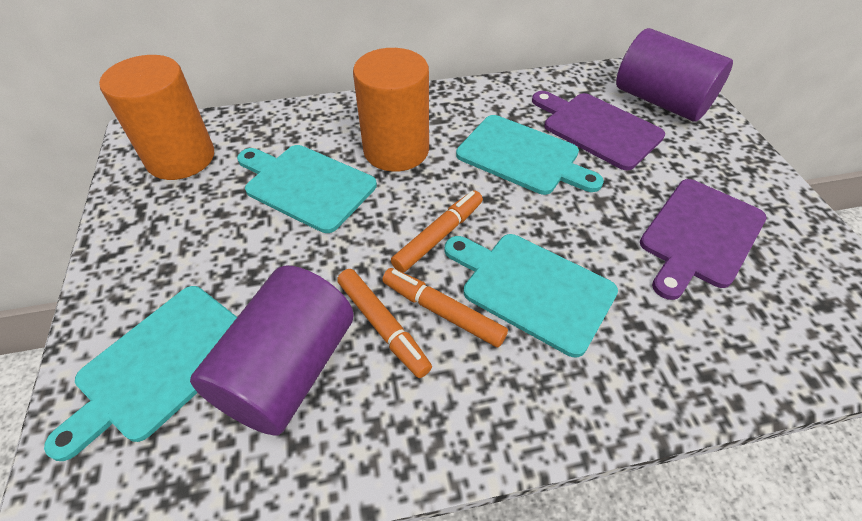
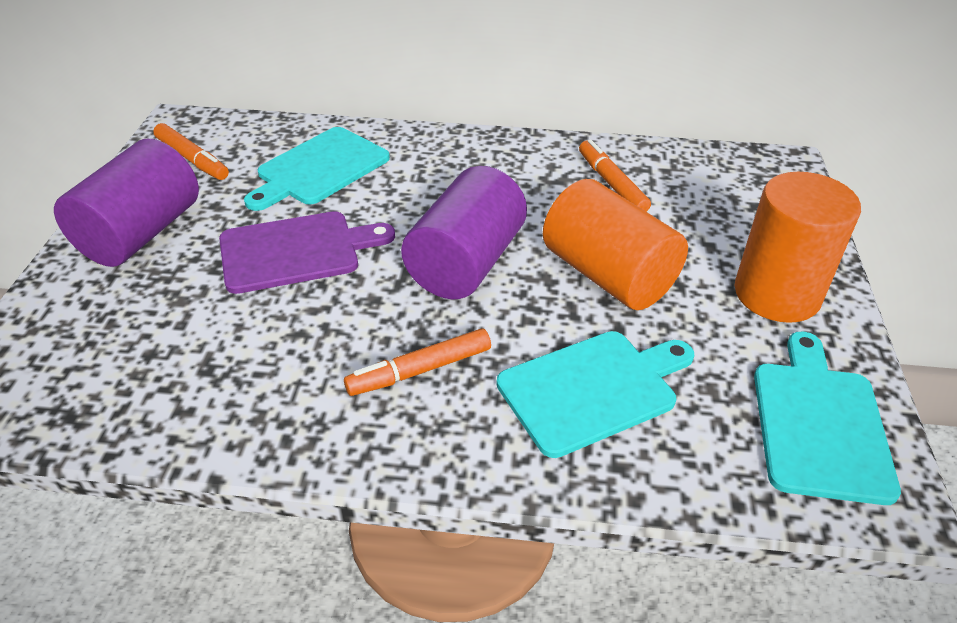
purple cutting board: [532,91,665,170] [640,179,767,300] = 2 -> [219,211,395,294] = 1
turquoise cutting board: [44,286,237,461] [237,145,377,233] [445,234,618,357] [456,115,604,195] = 4 -> [244,127,390,211] [496,331,694,458] [754,332,901,505] = 3

